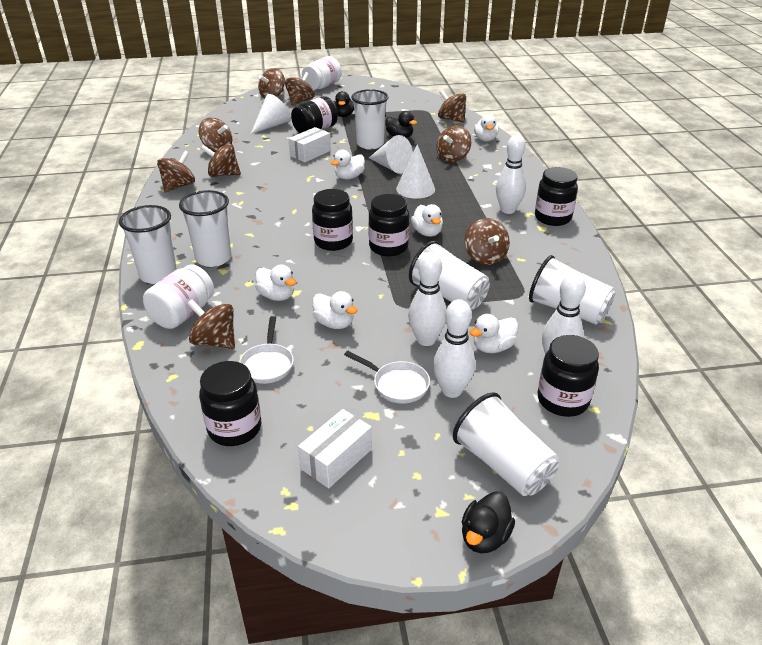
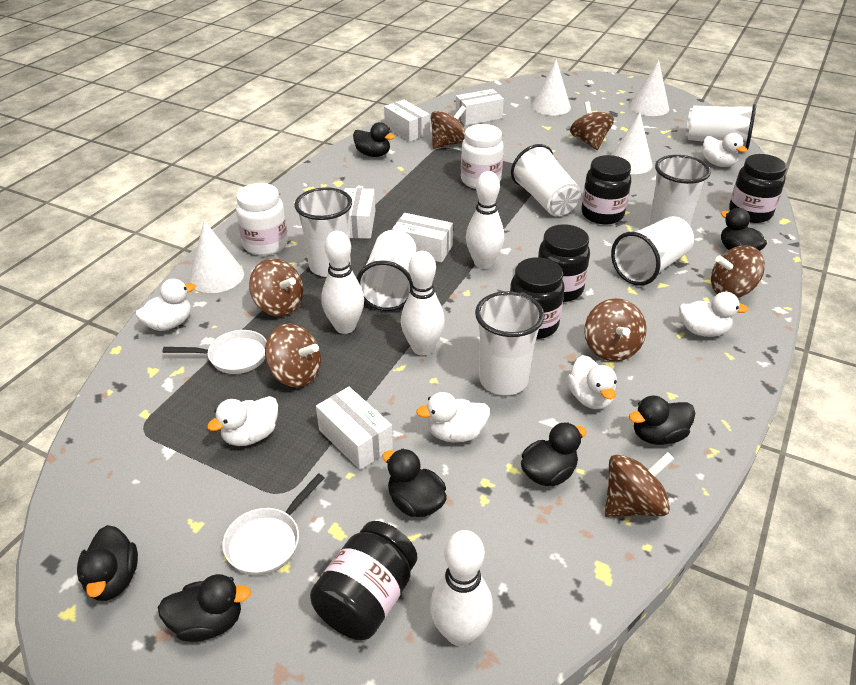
black duck: [333,91,354,117] [385,111,417,138] [462,491,515,553] = 3 -> [77,525,138,601] [158,574,251,642] [353,122,395,157] [382,449,447,517] [521,422,587,486] [629,396,695,445] [721,208,767,251] = 7
black jar: [199,361,261,446] [291,96,338,133] [312,189,353,251] [368,194,409,256] [535,167,578,226] [538,335,599,417] = 6 -> [310,521,417,640] [510,257,565,339] [538,224,590,302] [581,155,631,224] [729,154,787,223] = 5
brown spinning top: [157,151,195,192] [187,299,235,349] [199,118,232,152] [201,144,241,177] [258,68,285,98] [285,72,315,105] [436,125,472,163] [438,90,466,122] [465,218,510,265] = 9 -> [249,258,303,317] [265,323,321,388] [431,106,466,149] [570,101,614,150] [584,298,647,361] [605,452,675,517] [711,245,765,298] = 7
white box: [288,127,331,162] [298,409,372,488] = 2 -> [316,387,393,470] [344,188,376,239] [384,100,430,142] [392,213,453,262] [455,89,504,126] = 5
white cone: [251,94,291,134] [369,135,413,174] [396,144,435,199] = 3 -> [189,220,244,293] [531,59,571,115] [611,112,653,174] [629,60,669,116] = 4
white cup: [119,205,177,284] [179,190,231,267] [351,89,388,149] [409,241,490,310] [453,392,559,496] [529,255,616,325] = 6 -> [295,187,352,277] [357,230,417,311] [475,291,545,395] [511,144,581,216] [611,216,694,286] [648,155,711,226] [686,104,756,150] = 7

